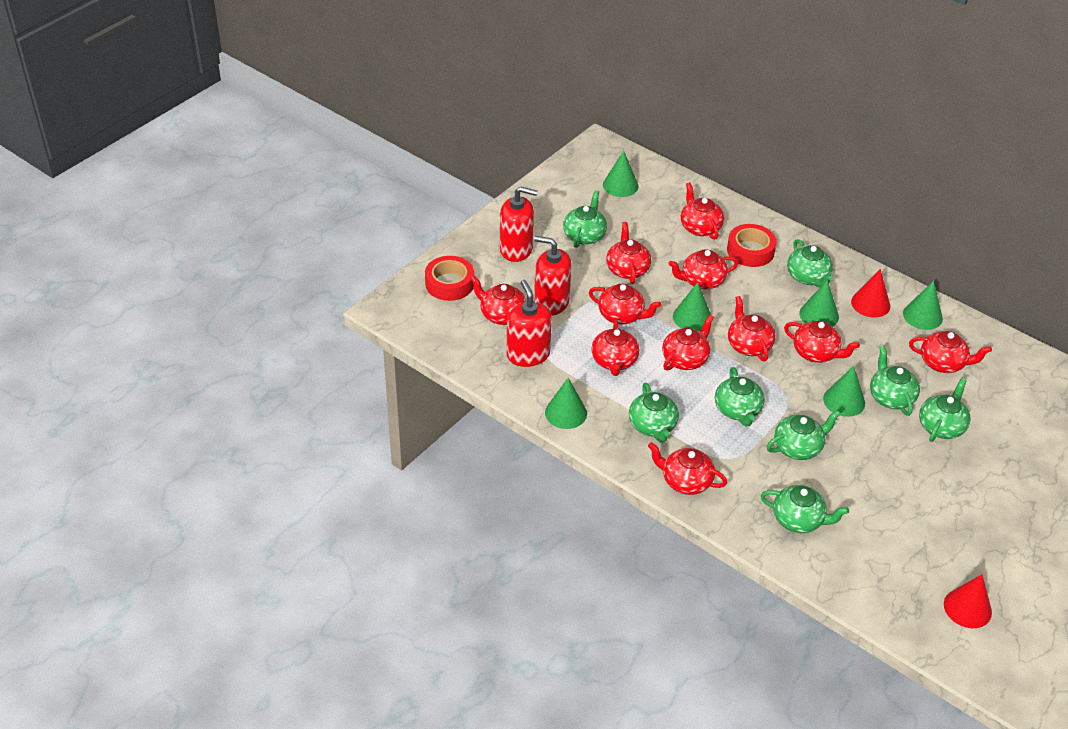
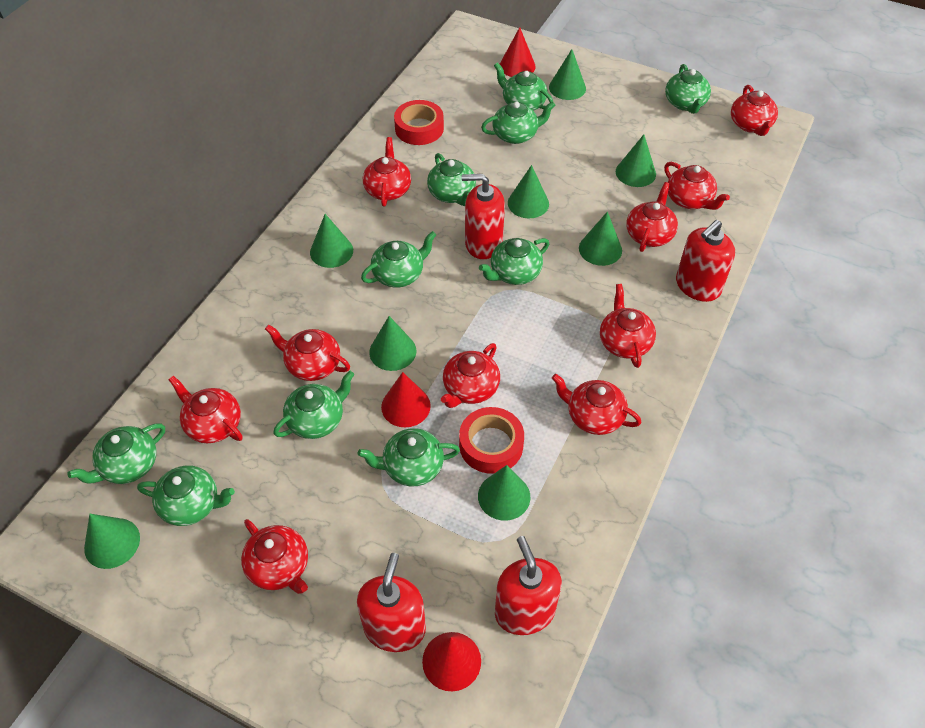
green cone: [545,378,587,429] [603,151,639,197] [673,282,711,331] [799,280,839,327] [823,366,865,417] [903,281,943,330] = 6 -> [84,514,140,569] [310,214,353,268] [369,316,416,371] [478,465,530,521] [508,165,549,218] [549,49,586,100] [579,211,622,266] [616,134,656,187] = 8
green teapot: [563,190,607,248] [629,383,679,443] [715,367,765,427] [761,485,849,533] [767,410,841,460] [787,239,833,288] [870,346,920,416] [919,378,970,442] = 8 -> [67,423,165,484] [137,465,235,526] [273,371,354,439] [358,428,460,486] [361,231,436,288] [427,153,476,206] [479,238,549,285] [481,102,556,144] [494,62,553,111] [665,64,711,114] = 10
red cone: [851,269,890,318] [944,574,992,628] = 2 -> [381,372,431,427] [422,632,481,691] [500,27,536,77] = 3
red soap dispenser: [500,186,538,262] [506,280,552,367] [534,236,572,316] = 3 -> [357,553,426,652] [462,174,505,259] [495,536,562,635] [676,220,735,302] = 4
red teapot: [470,275,526,325] [589,284,661,325] [591,320,639,376] [606,222,651,284] [648,442,727,495] [662,315,714,371] [668,249,738,289] [681,182,724,240] [728,296,776,361] [784,321,860,363] [909,331,992,373] = 11 -> [169,376,243,443] [241,519,308,594] [265,325,350,381] [363,137,411,207] [441,343,500,408] [552,374,641,435] [600,284,656,368] [626,182,678,252] [664,162,730,210] [731,85,778,136] = 10

